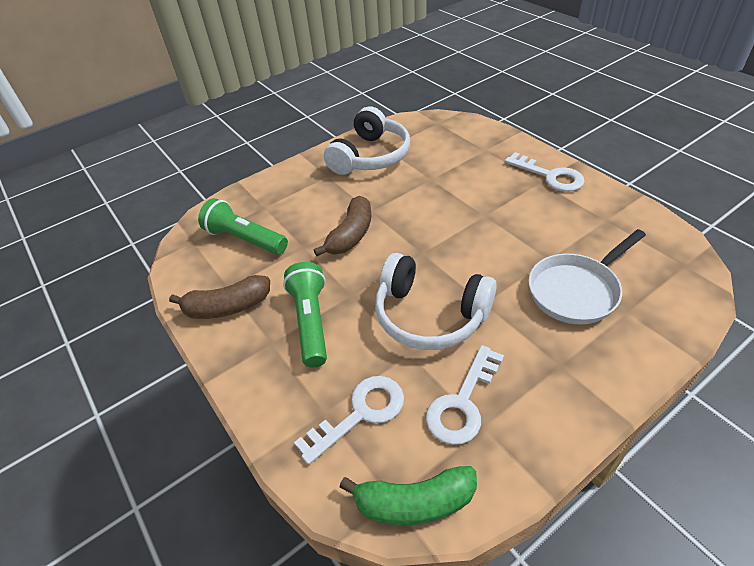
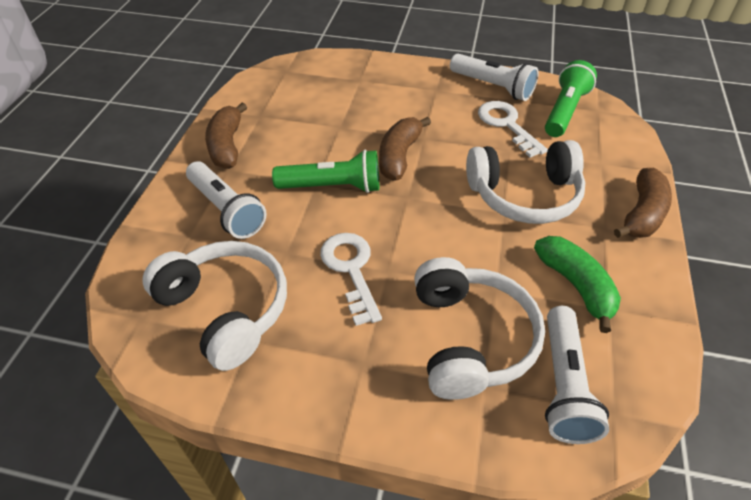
brown banana: [169,275,270,319] [314,196,371,256] = 2 -> [205,103,247,169] [379,117,431,181] [614,168,672,238] = 3
white flashlight: none = 0 -> [186,161,267,239] [450,54,539,101] [545,306,609,444] = 3
white headphones: [324,106,410,175] [375,253,497,350] = 2 -> [142,241,287,371] [414,257,545,400] [466,140,585,224] = 3
white key: [294,376,404,465] [426,345,504,445] [505,152,585,192] = 3 -> [320,233,382,326] [478,101,548,158] = 2
white pan: [529,229,646,325] = 1 -> none = 0

